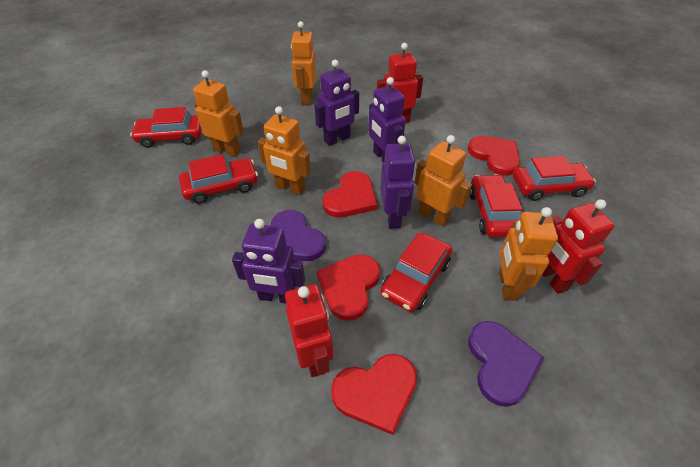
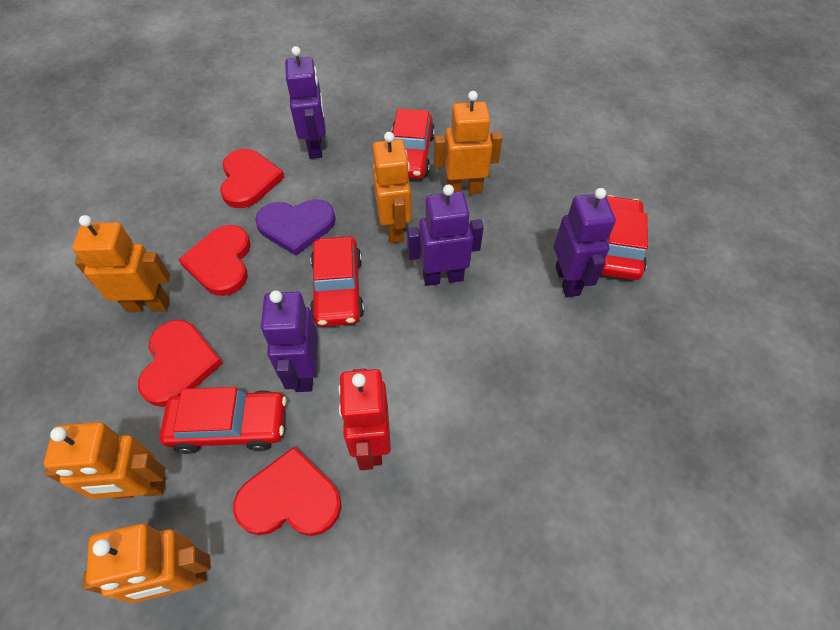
purple heart: [270,210,326,261] [468,321,544,407] = 2 -> [255,199,336,256] = 1
red car: [130,107,202,148] [179,154,258,204] [380,233,452,312] [469,174,522,238] [513,156,596,201] = 5 -> [159,387,287,454] [310,236,364,327] [392,109,435,179] [601,195,648,280] = 4
red robot: [285,284,333,377] [377,43,423,123] [542,199,615,294] = 3 -> [338,369,391,470] = 1

